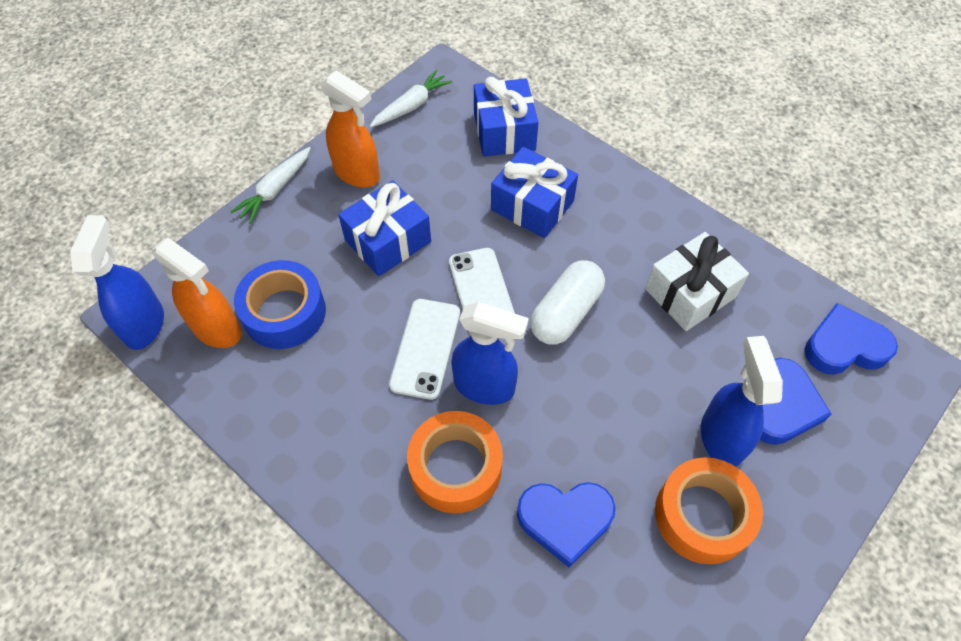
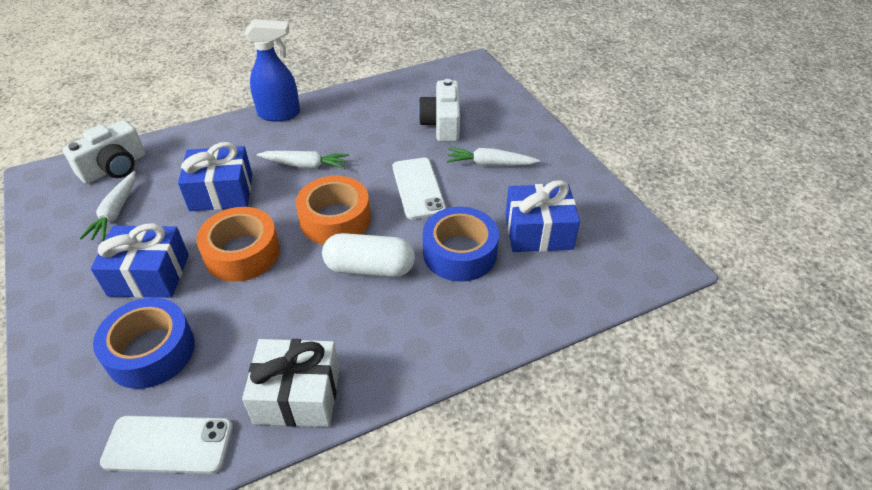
blue heart: [517,482,616,568] [760,358,831,445] [804,303,898,375] = 3 -> none = 0
blue spray bottle: [70,215,164,350] [451,302,529,405] [701,336,783,467] = 3 -> [245,19,300,122] = 1
blue tape: [234,260,326,349] = 1 -> [93,298,195,389] [423,207,499,282] = 2
orange spray bottle: [151,238,241,348] [320,70,380,187] = 2 -> none = 0
white camera: none = 0 -> [63,120,145,184] [418,79,460,142] = 2
white carrot: [230,147,311,224] [370,70,452,127] = 2 -> [79,171,136,241] [257,151,349,169] [447,148,540,165] = 3

